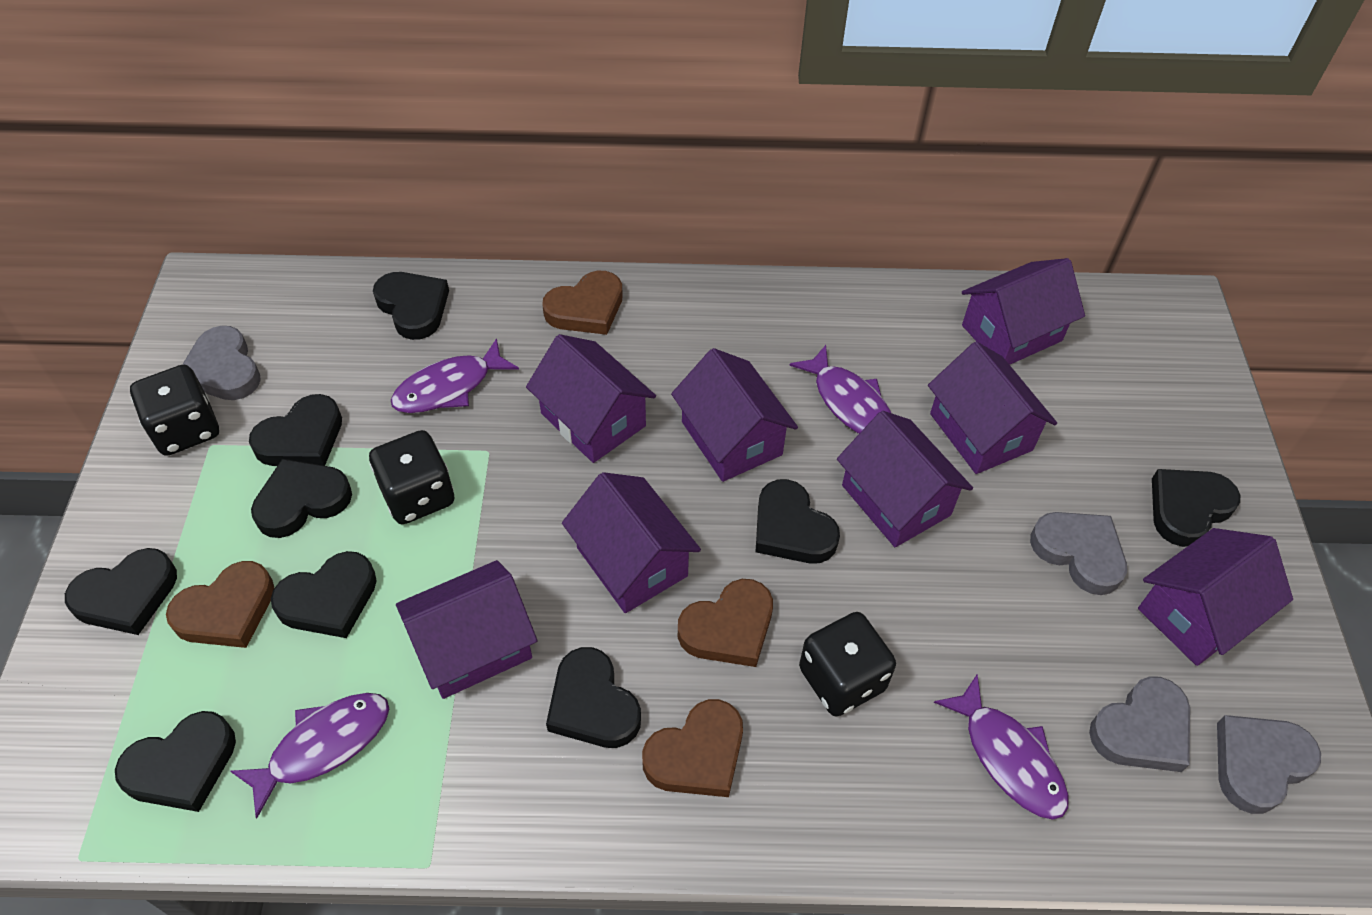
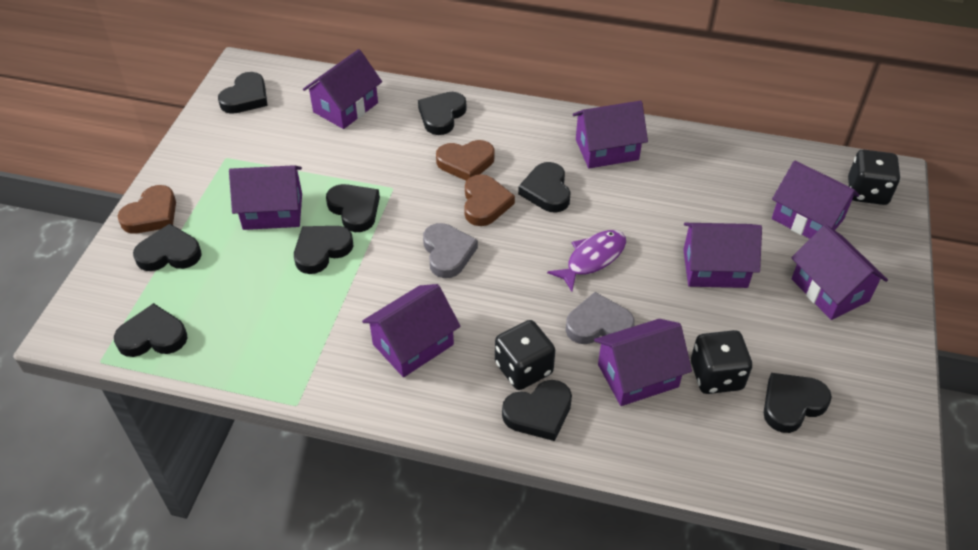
brown heart: [166,561,274,648] [542,271,623,335] [642,699,743,797] [678,579,773,667] = 4 -> [118,185,176,234] [436,140,495,181] [464,174,515,226] = 3
grey heart: [182,326,261,400] [1030,512,1127,595] [1089,676,1190,772] [1217,715,1321,814] = 4 -> [423,223,478,278] [566,292,635,344] = 2
purple fish: [230,693,389,818] [391,338,519,413] [789,345,891,434] [934,674,1069,820] = 4 -> [547,230,626,291] = 1

